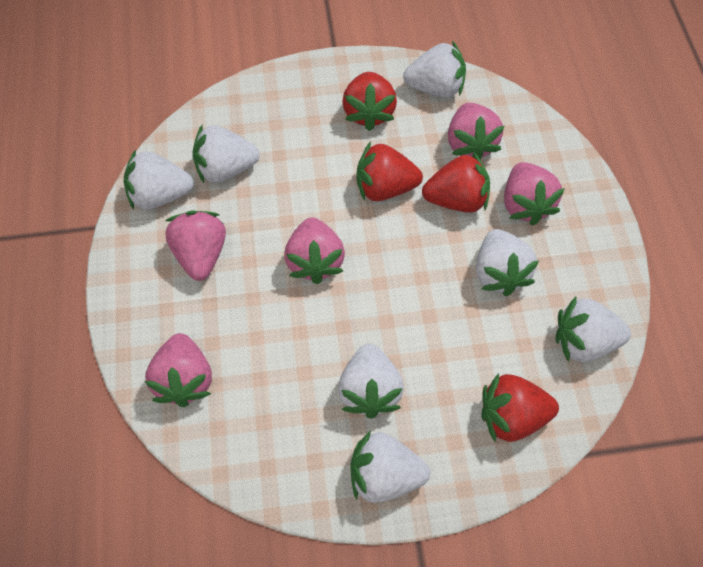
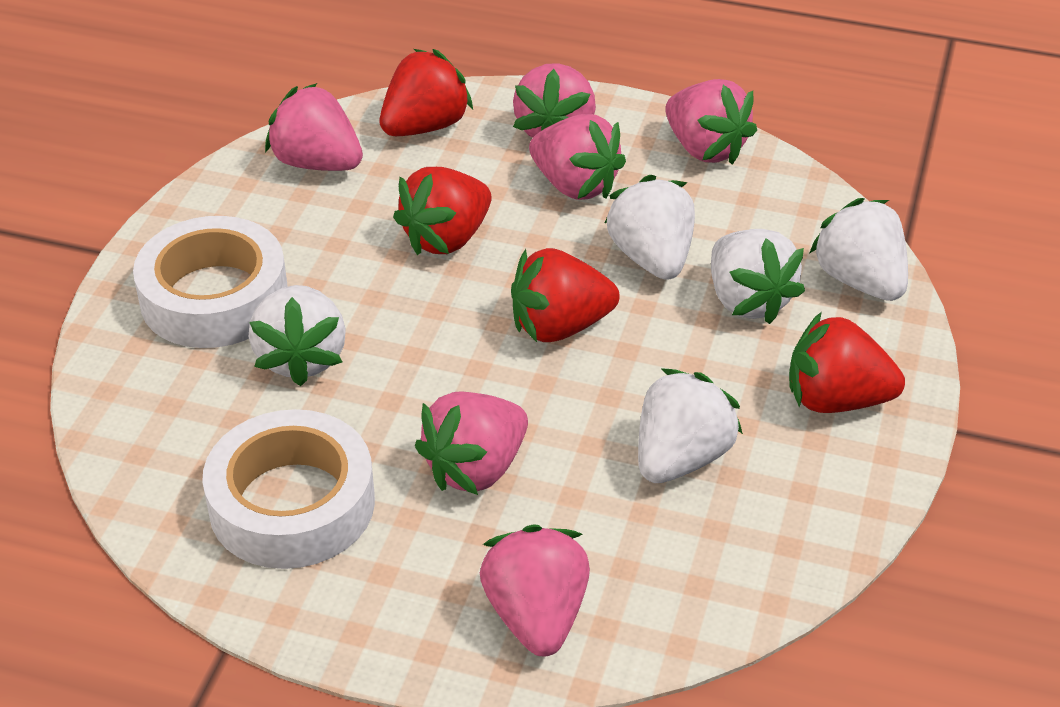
pink strawberry: [145,333,212,407] [165,210,226,281] [284,217,345,284] [448,103,504,159] [504,162,565,226] = 5 -> [265,83,363,171] [415,391,528,495] [480,525,590,656] [513,63,596,138] [529,114,626,200] [665,79,757,165] = 6
white strawberry: [124,150,194,210] [192,125,260,183] [338,343,404,419] [350,430,430,503] [403,41,466,97] [476,229,539,296] [555,297,631,362] = 7 -> [249,285,346,386] [605,175,695,280] [638,368,743,483] [711,229,805,324] [809,198,908,301] = 5
white tape: none = 0 -> [133,216,288,348] [202,409,375,569] = 2

